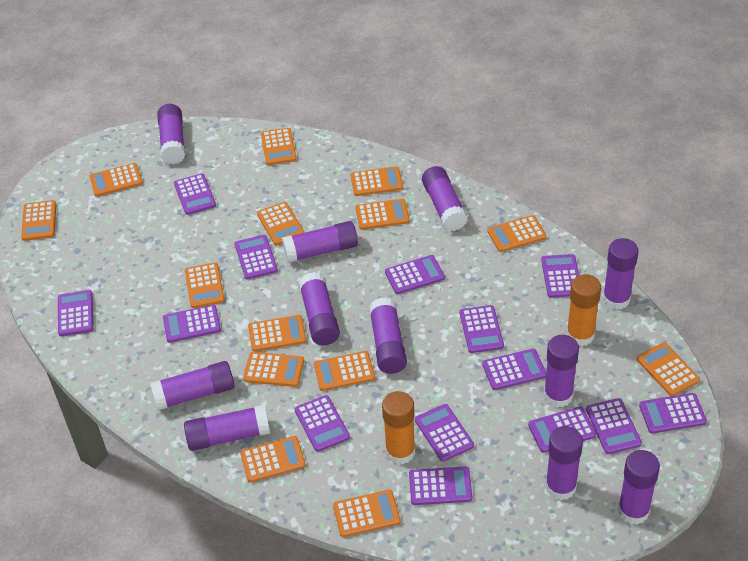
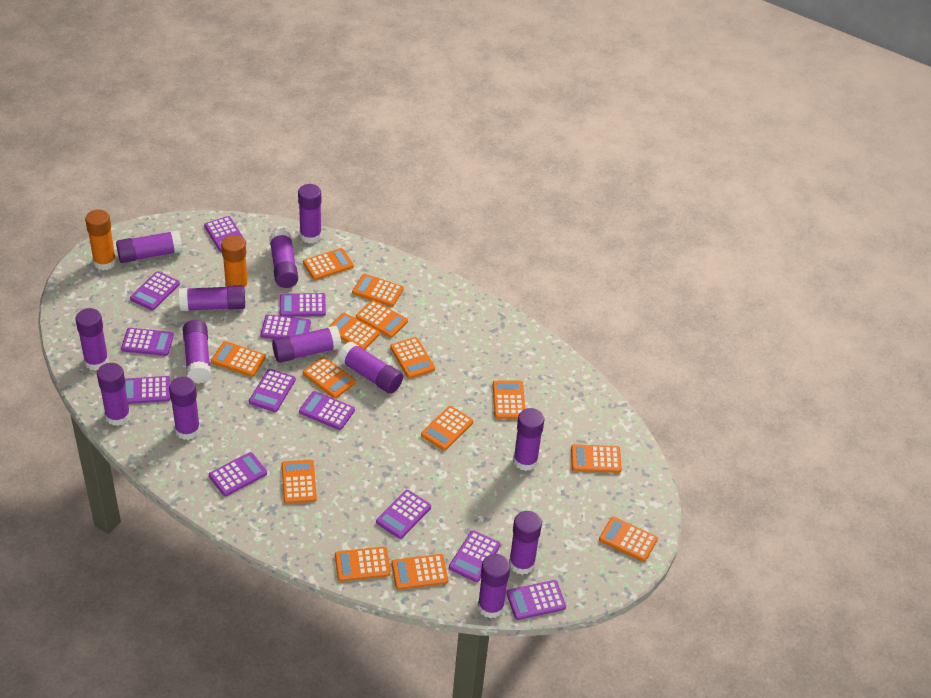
purple calculator: [58,290,94,336] [163,305,221,343] [174,173,216,215] [235,235,278,280] [295,395,350,452] [385,255,445,294] [409,466,472,505] [415,404,474,462] [460,305,504,353] [482,349,546,390] [528,407,596,453] [541,254,579,298] [586,398,642,454] [639,393,707,434] = 14 -> [121,328,174,356] [125,376,170,404] [130,271,180,311] [204,216,246,252] [209,452,267,496] [249,369,296,412] [260,314,311,339] [280,293,326,317] [299,391,355,430] [376,490,431,539] [449,530,501,582] [506,580,566,620] = 12
purple glue stick: [150,361,235,410] [157,104,185,164] [184,405,270,451] [282,221,358,263] [299,272,340,345] [369,297,407,374] [422,166,468,231] [544,335,579,408] [545,426,583,500] [603,238,638,310] [618,450,660,525] = 11 -> [75,308,109,371] [97,363,131,426] [116,230,183,263] [169,377,200,440] [179,285,245,311] [183,320,211,384] [269,230,298,288] [272,326,342,363] [298,184,322,243] [338,341,403,394] [478,554,510,618] [509,511,542,575] [513,408,544,471] = 13

